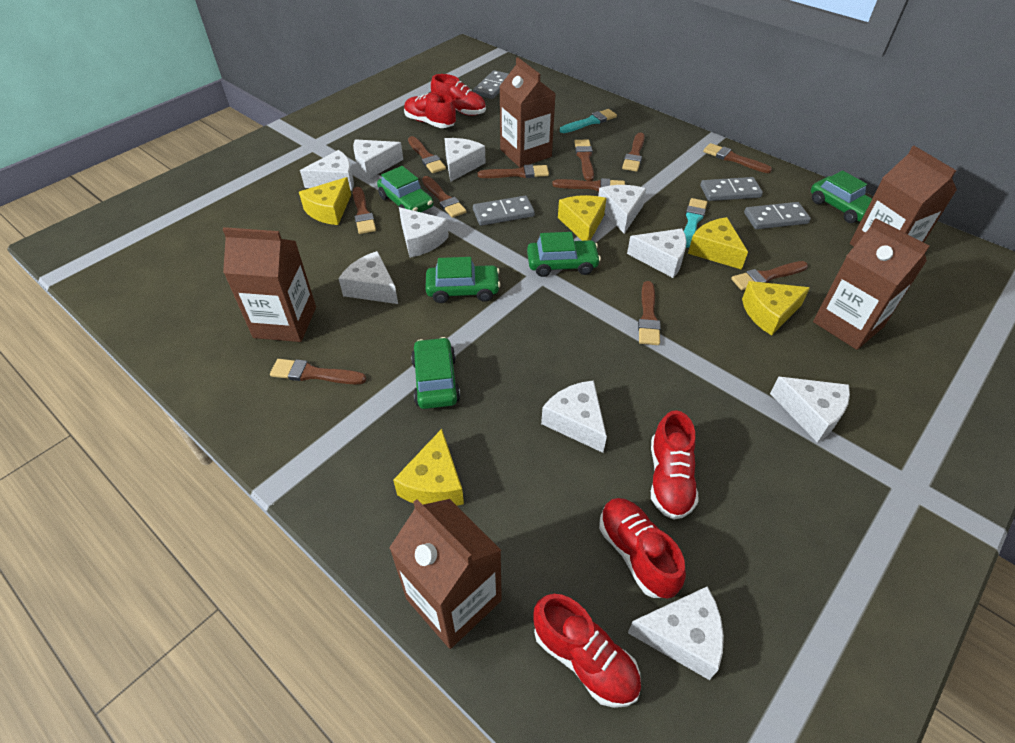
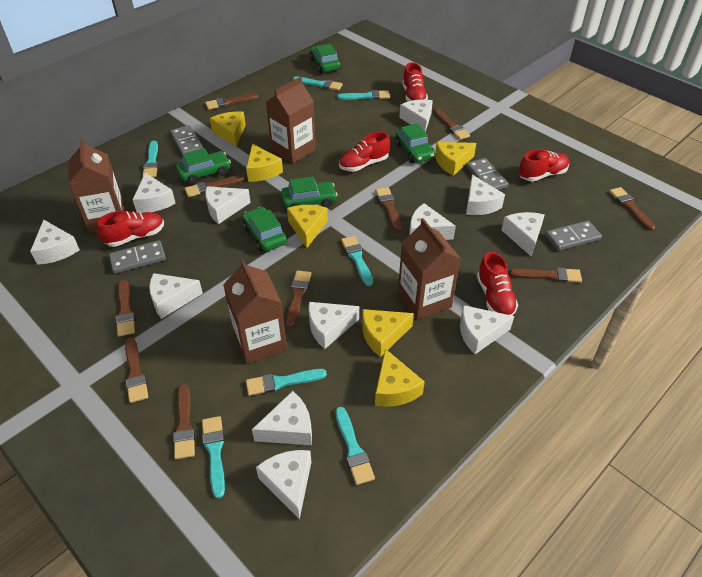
brown brush: [270,359,366,384] [353,187,376,234] [408,136,446,173] [422,176,467,218] [478,165,549,178] [552,178,625,191] [574,140,594,181] [622,132,645,172] [638,281,661,345] [703,143,772,173] [731,261,808,290] = 11 -> [116,280,135,337] [125,337,148,403] [173,384,195,459] [185,175,246,197] [205,93,258,110] [286,271,311,328] [375,187,403,231] [434,108,470,140] [510,267,582,283] [609,187,655,231] = 10
brown carton: [222,227,316,342] [389,499,502,649] [499,57,556,168] [813,218,930,350] [850,146,957,247] = 5 -> [68,139,125,233] [223,259,287,364] [266,77,316,164] [398,218,461,320] = 4
turquoise brush: [560,109,617,133] [684,198,707,248] = 2 -> [143,141,158,177] [202,416,225,499] [246,369,327,396] [293,76,343,91] [335,407,375,485] [337,90,390,100] [341,236,373,286] = 7
white cheese: [300,150,354,191] [338,251,398,304] [353,139,403,179] [399,207,449,258] [444,138,486,182] [541,380,607,453] [598,185,646,234] [627,228,687,278] [628,586,724,680] [770,377,850,442] = 10 -> [30,220,80,265] [132,173,175,213] [149,273,203,319] [205,186,251,224] [252,391,312,445] [256,450,311,520] [308,302,359,349] [399,100,433,132] [409,203,456,240] [460,305,514,354] [466,175,505,215] [502,212,545,257] = 12
yellow cheese: [299,177,351,225] [393,429,464,506] [558,195,606,241] [688,217,748,270] [742,281,810,336] = 5 -> [210,111,246,147] [246,144,283,182] [287,205,328,248] [362,309,414,357] [375,349,425,407] [435,142,476,176] = 6

